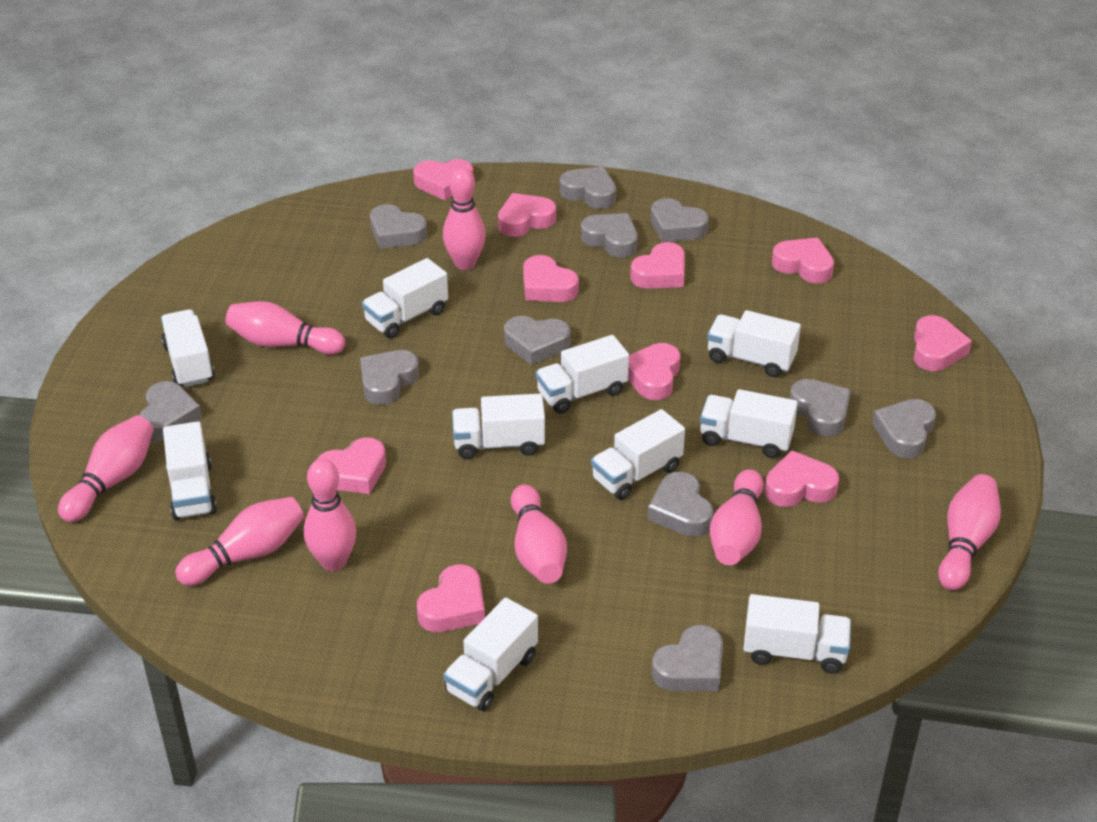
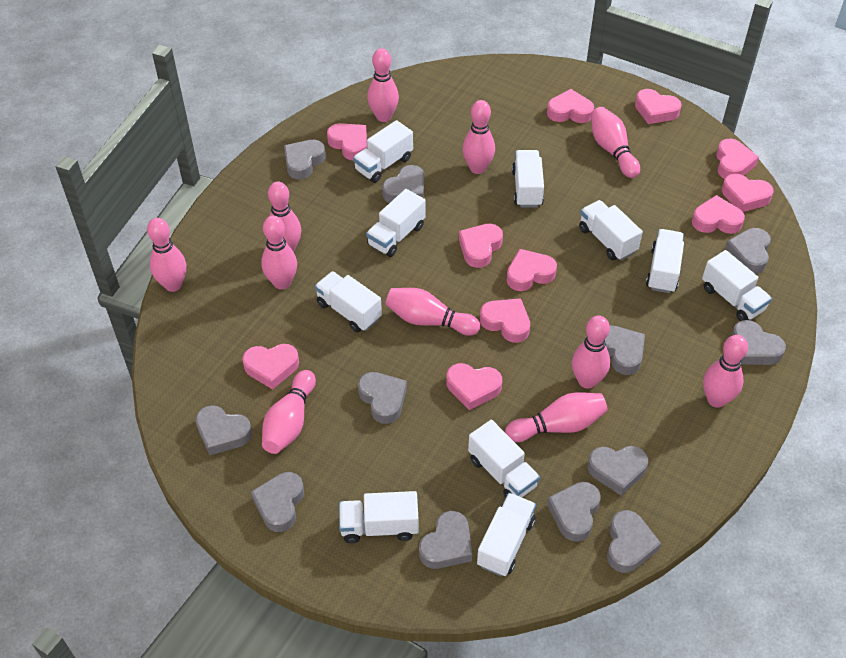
grey heart: [139,381,202,442] [360,350,419,405] [370,204,427,249] [504,316,570,365] [560,166,616,209] [581,213,638,258] [647,472,713,537] [651,198,709,242] [651,625,723,691] [790,379,851,437] [872,399,936,458] = 11 -> [196,405,252,455] [251,472,304,532] [284,140,325,179] [358,372,407,424] [382,165,424,203] [419,511,472,569] [547,482,601,542] [587,446,648,496] [605,325,645,375] [607,510,661,573] [725,228,771,274] [731,320,786,365] = 12
pink bowling pin: [58,415,154,522] [175,497,304,586] [225,301,345,355] [304,459,357,571] [443,167,486,270] [511,485,567,584] [710,469,764,565] [938,474,1001,590] = 8 -> [147,218,186,292] [261,216,297,290] [262,370,316,454] [268,182,301,252] [367,48,399,122] [385,288,480,336] [462,100,495,174] [505,392,608,442] [572,315,610,389] [591,107,640,178] [703,335,748,408] = 11
pink heart: [317,437,386,494] [413,159,473,200] [417,564,485,632] [498,193,556,237] [523,255,579,302] [628,343,680,400] [630,242,685,289] [765,450,839,507] [772,237,834,283] [914,315,972,371] = 10 -> [242,344,299,389] [327,123,367,160] [446,363,502,410] [459,224,503,268] [480,298,530,343] [506,249,557,291] [547,89,594,123] [635,89,682,124] [692,195,745,234] [716,139,759,179] [722,174,773,212] = 11

